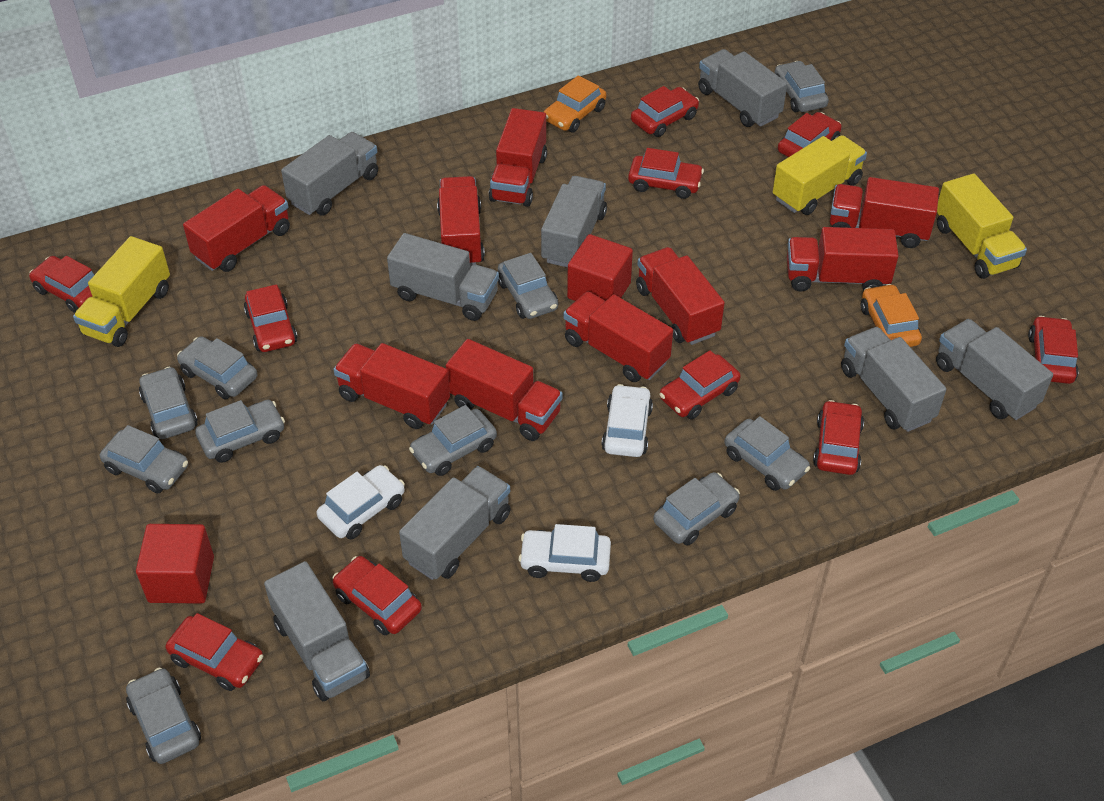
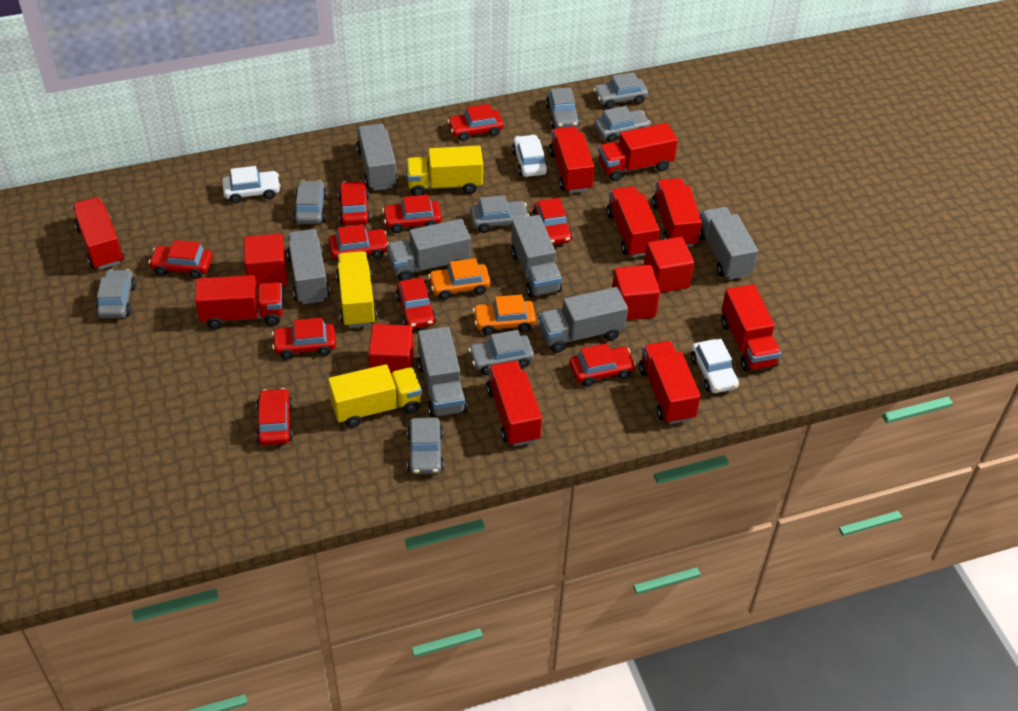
grey car: [100,425,188,493] [126,667,201,764] [139,367,198,439] [177,336,257,399] [195,400,285,463] [409,405,497,476] [498,253,558,319] [653,472,740,546] [724,416,810,491] [775,61,829,112] = 10 -> [96,269,136,319] [293,180,327,224] [407,417,444,475] [468,330,534,375] [470,195,529,233] [546,87,580,128] [593,72,648,109] [594,106,650,143] = 8
grey truck: [264,561,370,701] [281,132,378,216] [387,233,499,321] [399,466,511,580] [541,176,607,267] [698,49,787,127] [841,327,946,432] [936,319,1053,420] = 8 -> [287,229,330,304] [356,124,398,190] [387,219,471,281] [418,327,467,417] [511,215,562,298] [539,287,628,353] [699,207,758,279] = 7
red cube: [136,524,214,604] [567,234,633,301] = 2 -> [244,234,287,288] [368,324,414,374] [612,265,660,320] [644,237,694,293] = 4

